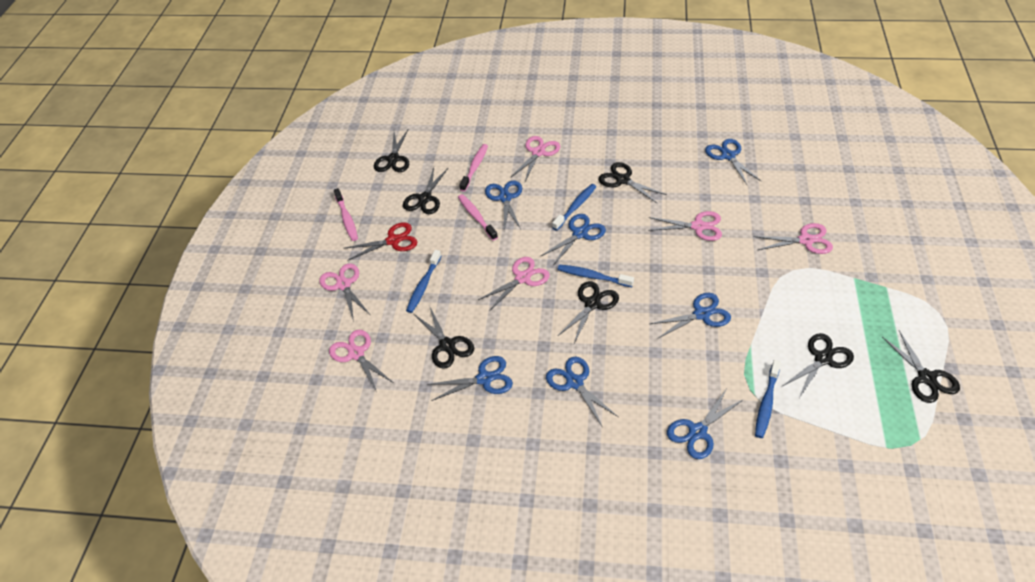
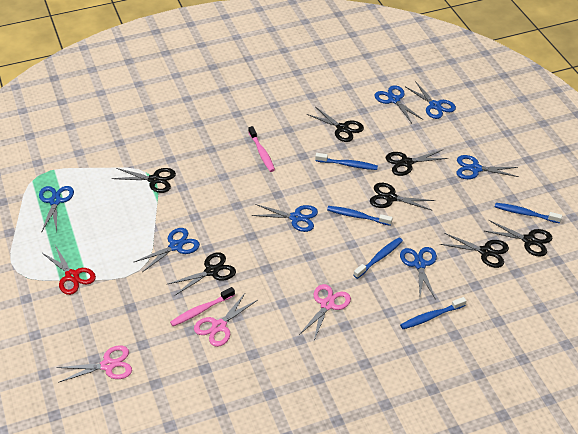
blue toothbrush: [406,250,441,313] [552,184,596,230] [557,265,634,287] [755,360,781,438] = 4 -> [315,153,378,170] [327,206,393,226] [354,237,403,279] [400,297,466,329] [495,203,562,223] = 5
pink scissors: [319,263,369,322] [329,330,392,392] [478,257,550,311] [511,136,560,181] [648,211,722,241] [753,223,833,254] = 6 -> [56,345,132,383] [194,292,258,347] [299,284,351,340] = 3
pink toothbrush: [334,188,358,241] [458,194,498,241] [459,144,488,192] = 3 -> [170,287,235,326] [249,126,275,172] = 2

